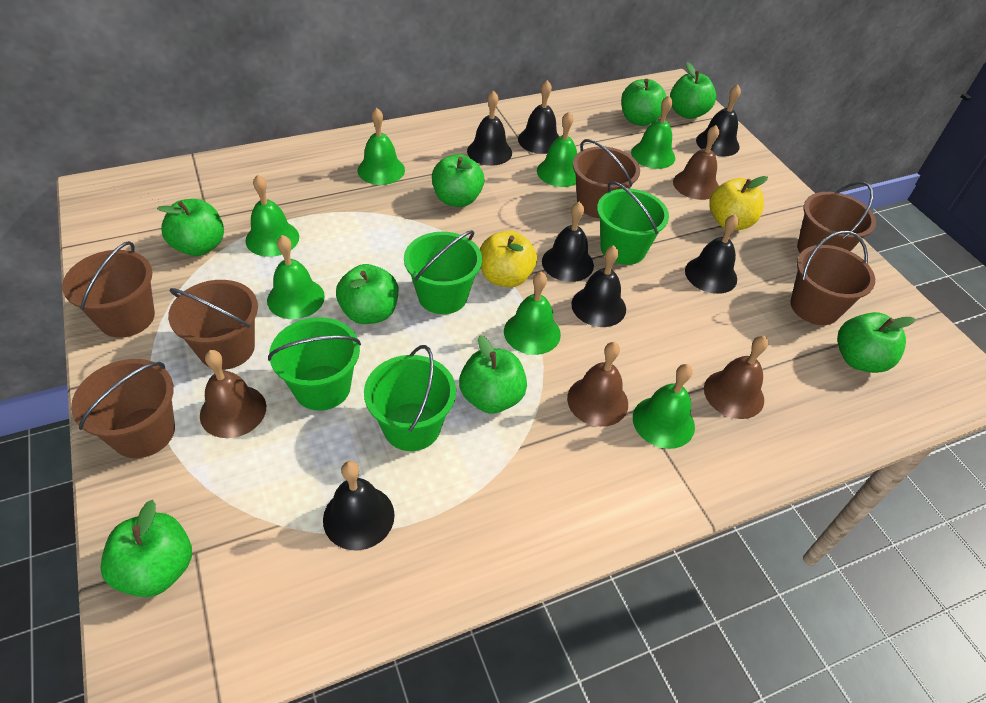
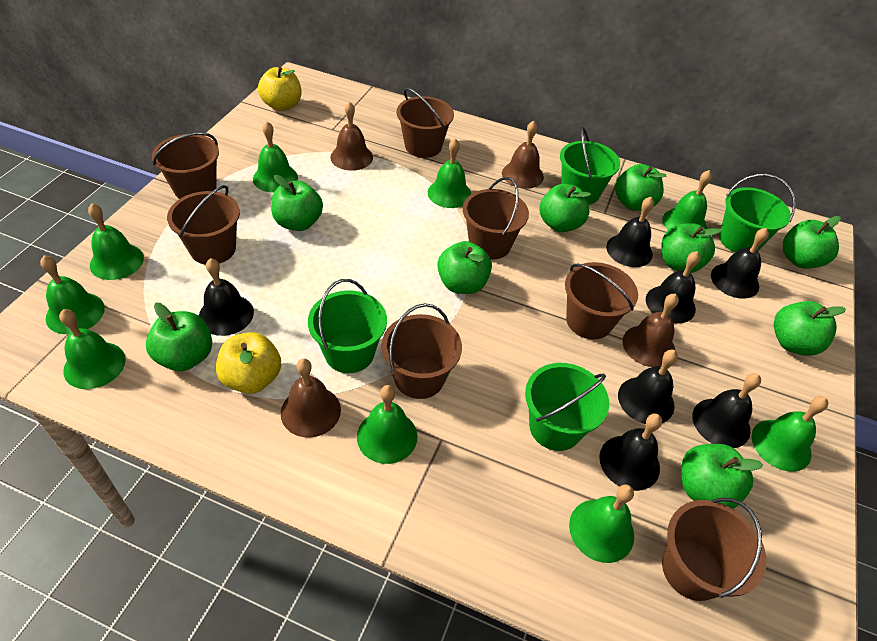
brown bucket: [62,241,155,338] [71,359,175,458] [168,280,258,370] [573,139,640,218] [791,231,875,325] [797,181,876,253] = 6 -> [152,132,219,199] [167,185,240,265] [382,303,462,399] [397,88,454,158] [463,177,529,259] [565,262,638,340] [662,498,767,601] = 7
green apple: [100,500,192,597] [157,199,224,256] [336,264,398,324] [432,154,485,207] [459,335,527,414] [621,79,667,126] [670,62,716,119] [837,312,915,373] = 8 -> [146,303,212,371] [271,175,323,231] [437,241,492,294] [540,184,591,232] [615,164,666,211] [661,223,721,273] [681,444,763,509] [774,301,846,356] [783,216,841,269] = 9
green bell: [245,175,299,257] [267,235,325,319] [358,108,405,185] [504,271,561,355] [537,112,577,187] [631,96,675,169] [633,364,695,449] = 7 -> [40,255,105,334] [59,309,126,389] [88,203,144,280] [253,121,298,192] [357,385,417,464] [428,138,471,208] [569,484,634,563] [662,170,712,230] [752,396,828,472] = 9

